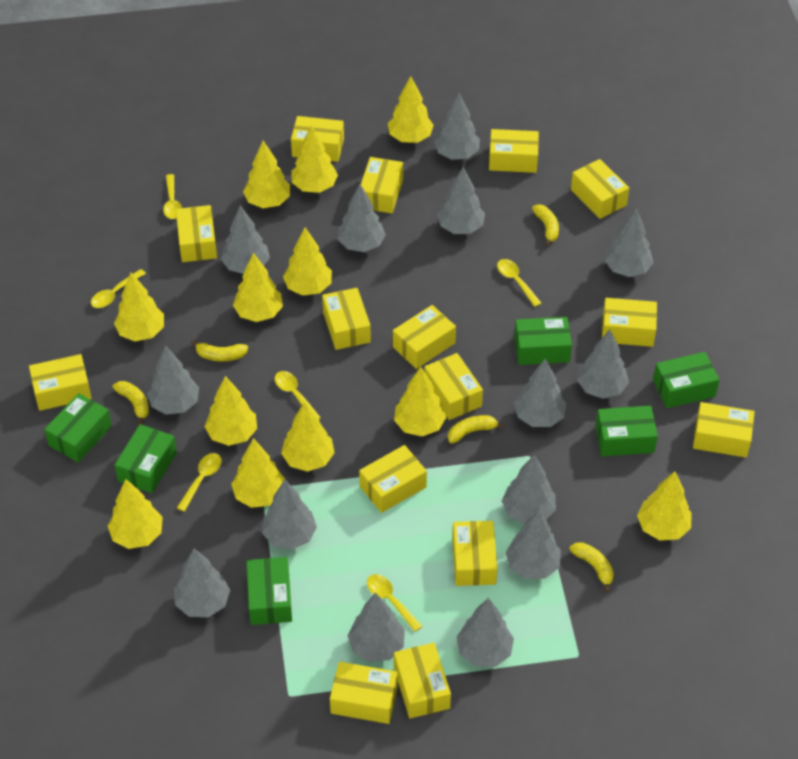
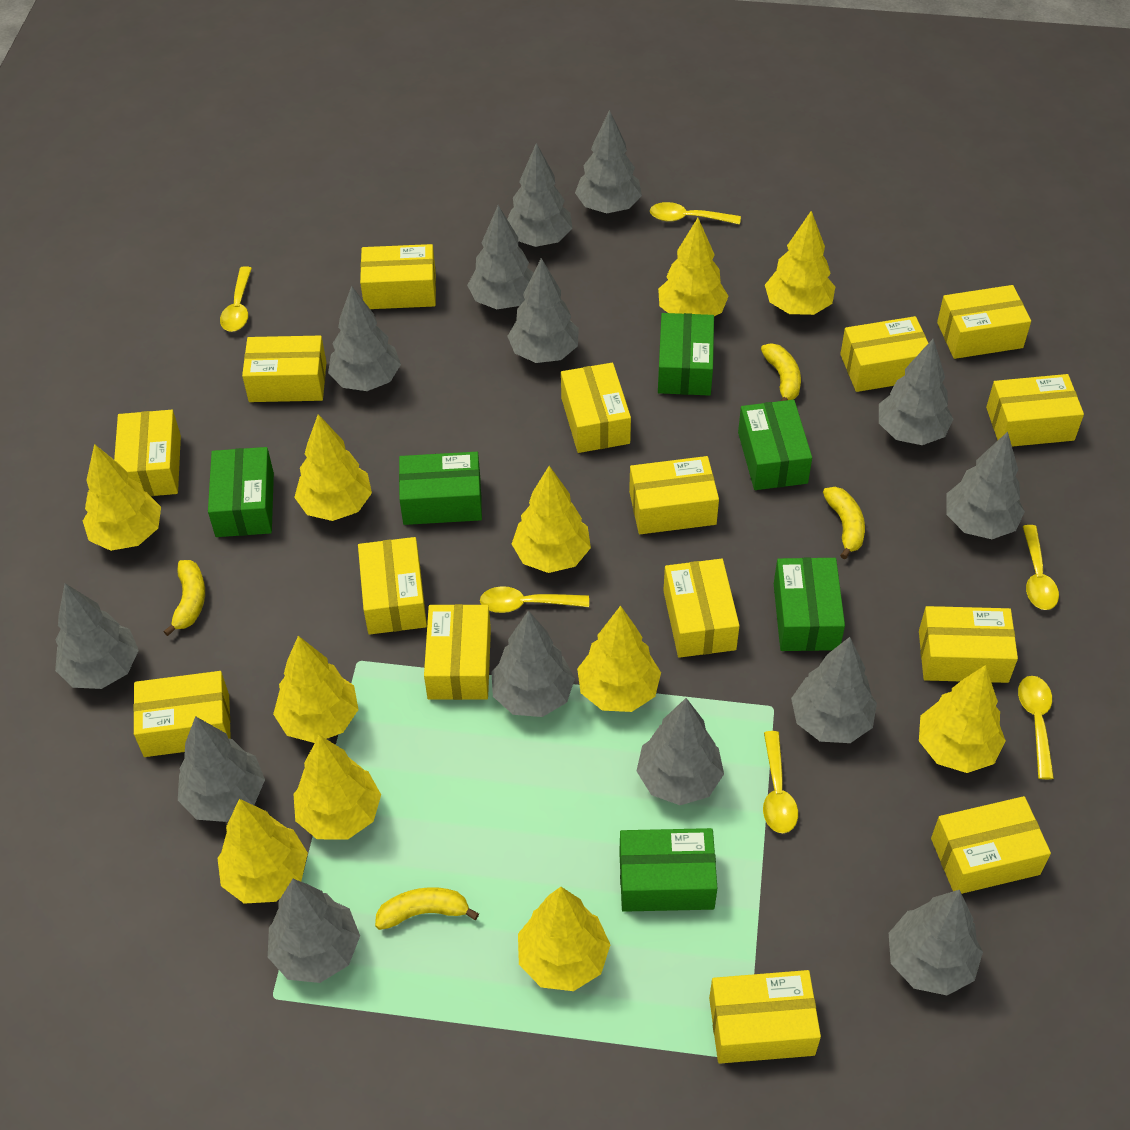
yellow banana: [112,381,149,425] [191,340,248,361] [448,415,505,443] [532,204,559,246] [570,542,614,592] = 5 -> [163,560,205,636] [375,887,479,930] [761,343,801,401] [823,487,865,559] = 4
yellow tree: [108,479,163,549] [114,273,164,341] [205,376,257,446] [231,438,285,508] [233,253,283,322] [243,141,290,208] [281,402,335,472] [283,227,332,296] [291,125,338,193] [388,76,434,143] [394,367,446,436] [637,471,691,541] = 12 -> [83,444,161,551] [217,799,308,904] [273,636,359,743] [293,735,381,840] [294,414,372,521] [512,466,591,573] [518,887,610,991] [577,605,661,712] [658,218,729,316] [765,211,835,315] [919,665,1006,773] = 11

